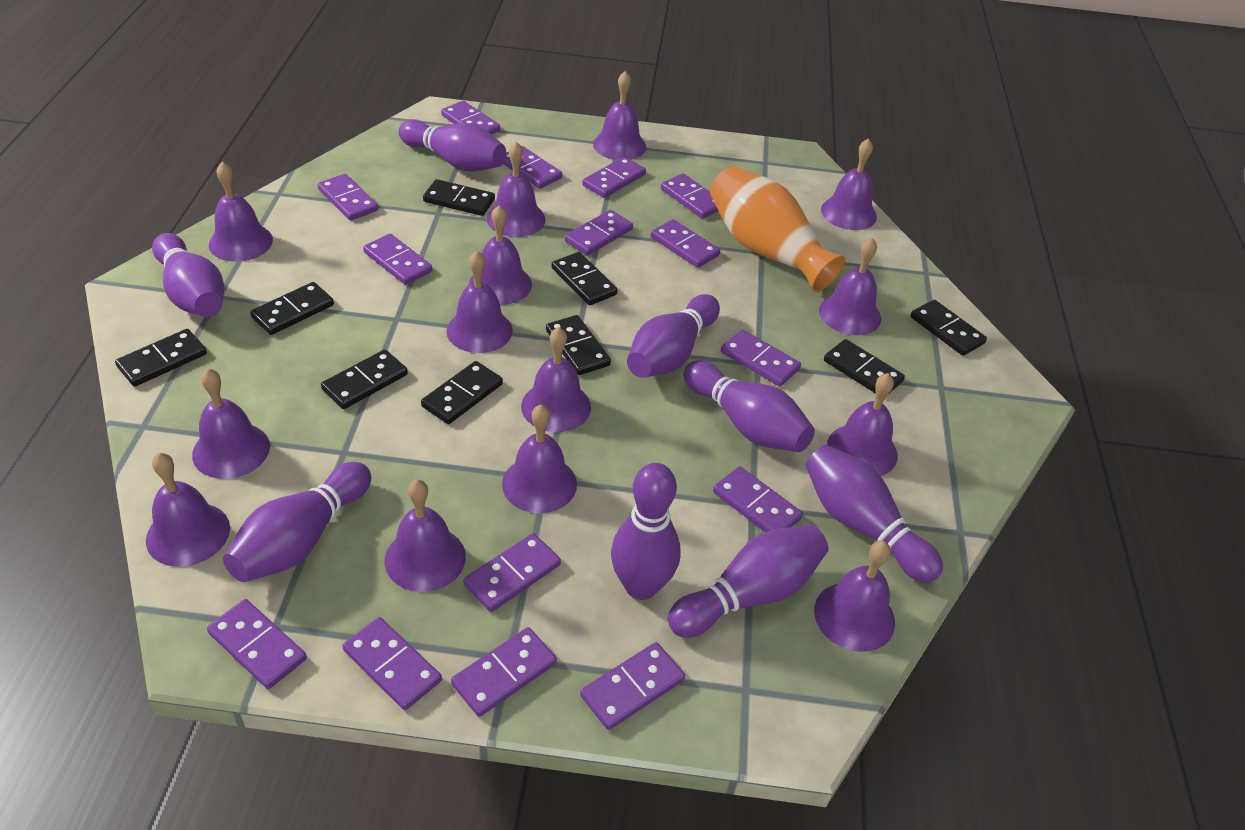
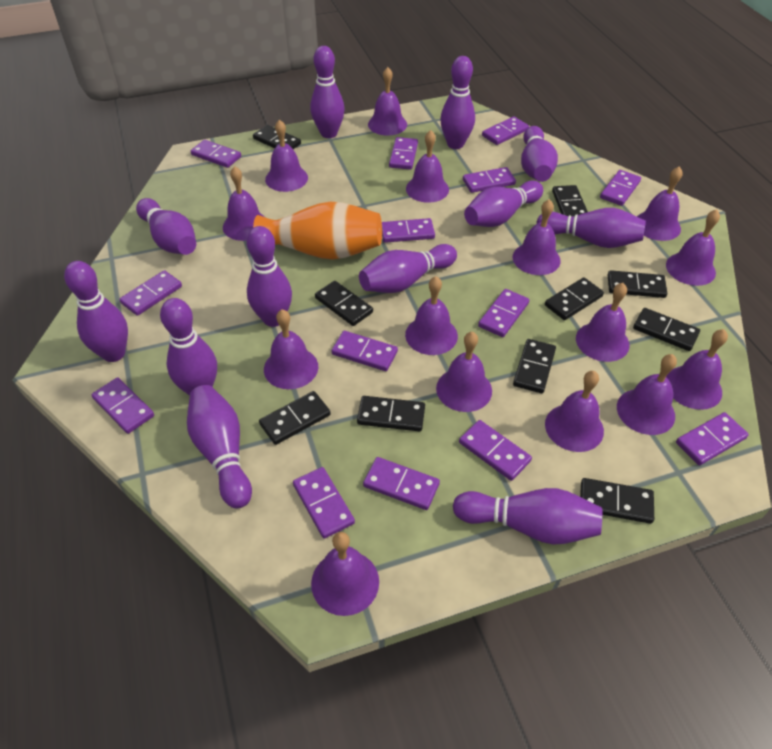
black domino: [115,329,207,387] [250,282,334,335] [321,350,408,409] [421,361,503,424] [423,179,495,216] [546,315,611,375] [552,252,618,305] [824,339,905,394] [911,300,987,356] = 9 -> [253,125,301,149] [259,391,331,445] [315,281,373,326] [357,396,425,432] [513,339,556,393] [545,277,604,320] [552,185,588,217] [580,478,654,524] [608,270,667,298] [633,308,700,351] = 10
purple bell: [146,453,230,567] [192,368,270,479] [209,162,273,262] [385,479,466,592] [447,251,513,353] [469,205,532,305] [487,142,546,237] [502,405,577,513] [521,327,591,432] [593,71,646,160] [814,541,895,652] [819,238,881,335] [821,138,877,230] [827,373,898,476] = 14 -> [223,166,265,241] [264,309,318,389] [265,120,308,192] [311,532,379,616] [368,67,407,136] [405,276,458,355] [406,130,449,203] [436,332,492,412] [513,199,561,275] [545,371,604,452] [576,283,629,362] [617,354,677,435] [637,166,683,241] [666,209,720,286] [666,329,728,410] = 15
purple bowling pin: [152,233,224,317] [223,462,371,582] [399,119,506,171] [611,463,681,600] [627,294,720,378] [668,525,829,638] [684,360,815,452] [805,445,943,583] = 8 -> [64,261,128,362] [136,198,196,255] [160,298,217,396] [187,385,252,509] [246,226,292,327] [310,46,345,138] [359,244,457,293] [440,56,475,149] [453,488,602,545] [464,180,543,227] [521,126,558,182] [536,208,646,248] = 12
purple domino: [207,599,307,689] [318,174,378,221] [343,617,442,710] [363,234,433,285] [441,101,500,135] [451,627,557,717] [463,533,561,612] [503,146,562,189] [565,210,633,255] [580,642,685,730] [582,157,646,198] [651,219,720,268] [661,174,718,219] [713,466,803,532] [721,329,801,386] = 15 -> [91,378,154,434] [119,270,182,316] [191,140,241,168] [293,467,355,539] [332,331,398,371] [363,457,440,510] [382,218,435,243] [389,137,418,170] [459,420,532,481] [463,167,516,193] [478,289,529,337] [482,117,529,145] [600,170,641,206] [676,412,749,465] = 14

